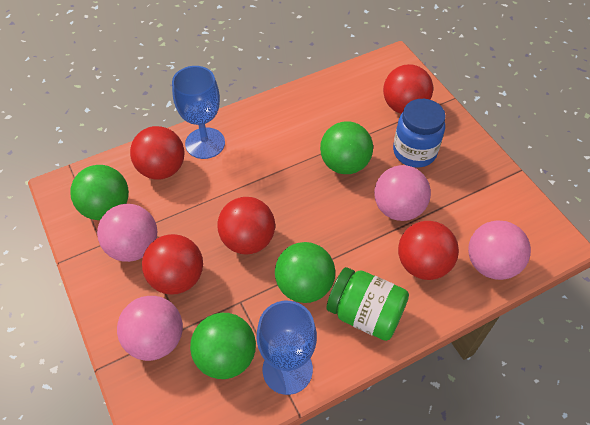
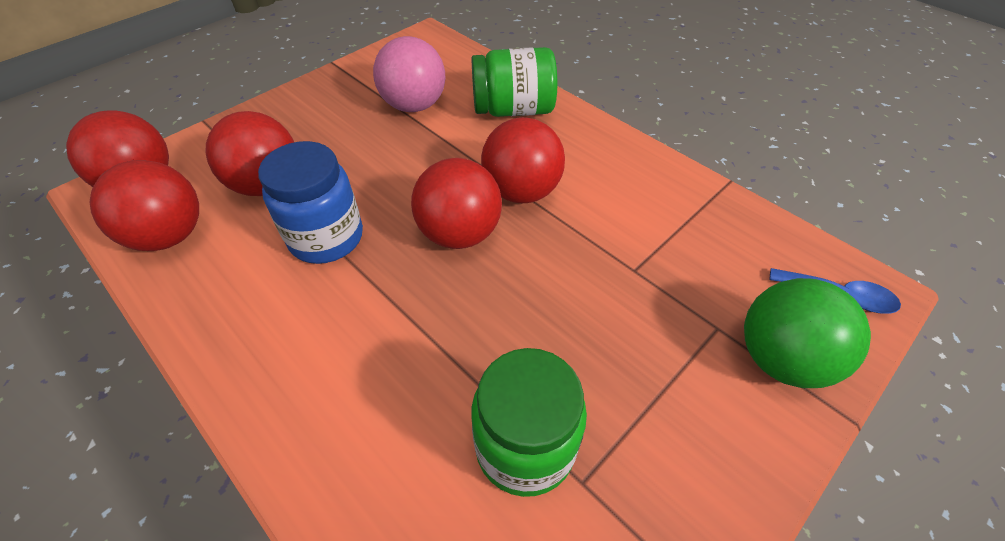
blue goblet: [172,66,225,159] [257,301,317,395] = 2 -> none = 0
blue spoon: none = 0 -> [770,268,901,314] = 1
green ball: [70,165,129,220] [190,313,256,379] [275,242,335,303] [320,121,373,174] = 4 -> [744,278,871,388] = 1
green jar: [326,267,409,341] = 1 -> [472,47,557,117] [472,348,587,497] = 2
pink ball: [97,204,157,262] [117,296,183,361] [374,165,431,221] [468,220,531,280] = 4 -> [373,36,445,112] = 1

